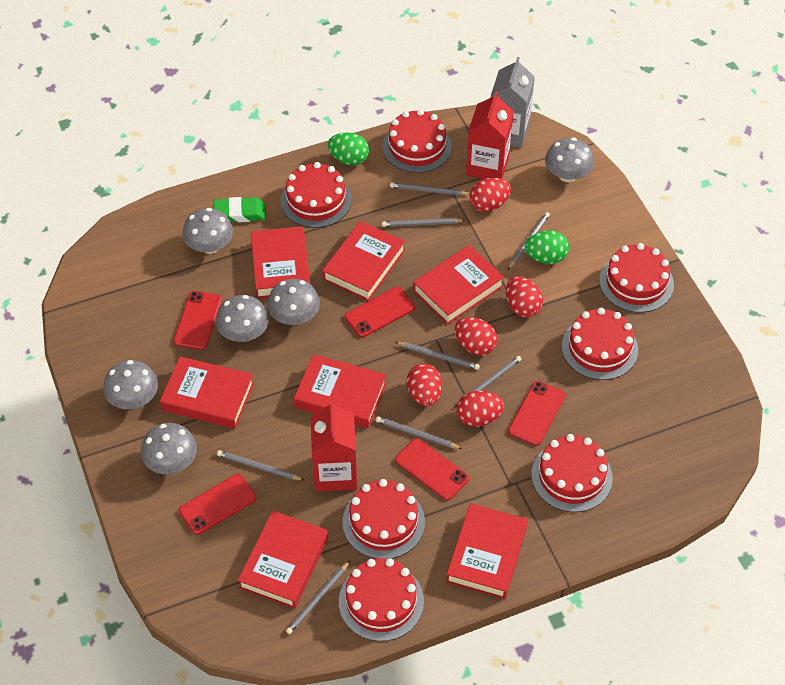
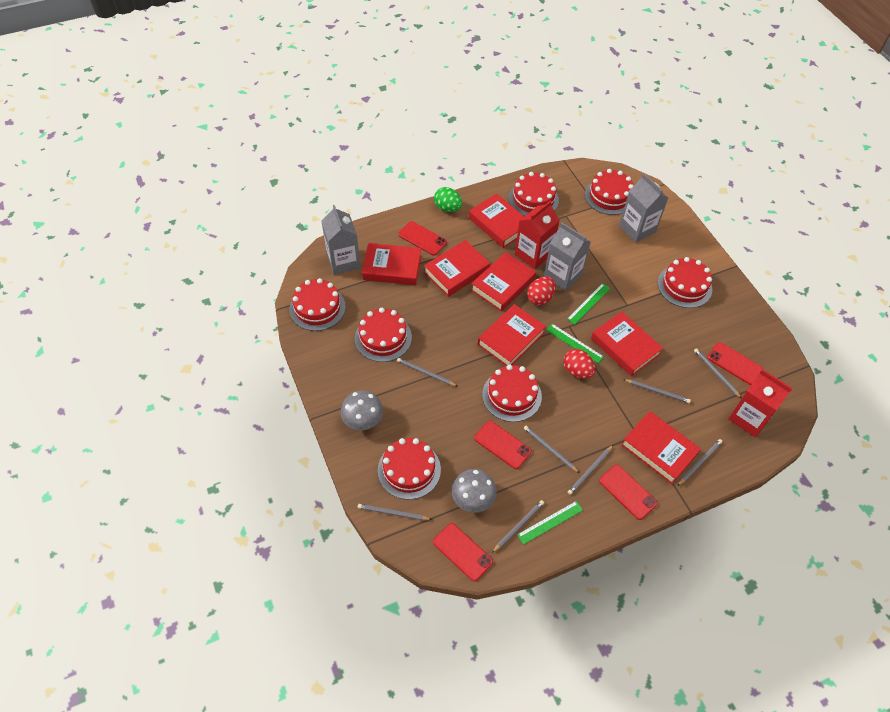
green egg: [327,132,369,165] [525,230,569,264] = 2 -> [434,187,462,212] = 1
green eraser: [214,197,266,222] = 1 -> none = 0
green ruler: none = 0 -> [517,501,583,545] [546,324,604,363] [567,283,610,325] = 3
grey carton: [491,57,535,148] = 1 -> [321,205,361,275] [544,222,591,291] [619,173,668,242] = 3
grey mushroom: [103,360,158,409] [141,423,197,474] [183,208,233,254] [216,295,269,342] [267,279,320,325] [545,137,594,182] = 6 -> [341,390,383,430] [452,469,497,513] = 2
red egg: [407,363,442,406] [455,317,497,356] [456,391,504,427] [470,178,511,212] [506,276,543,318] = 5 -> [527,276,556,305] [563,349,595,379] = 2

